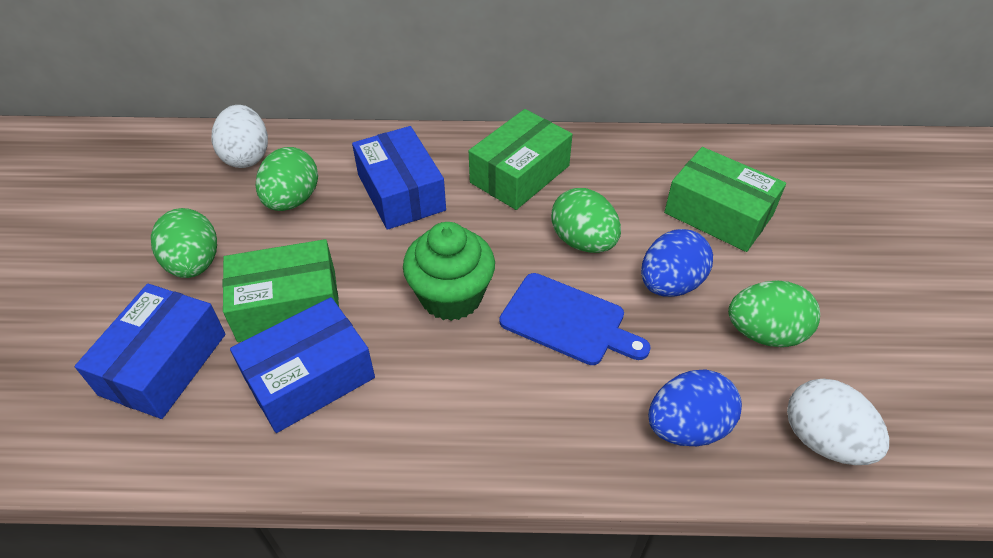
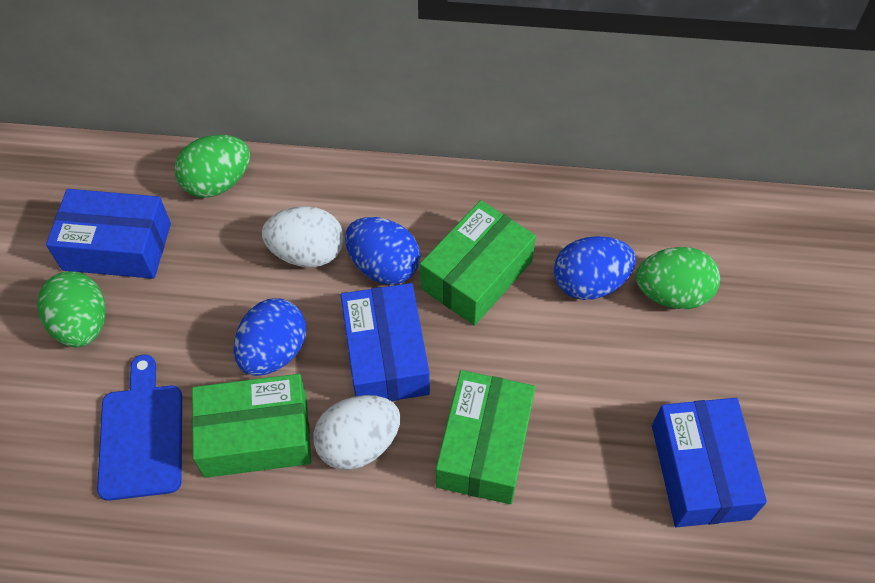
blue egg: [641,229,713,297] [648,369,742,446] = 2 -> [234,299,306,376] [345,217,420,285] [554,236,636,300] = 3
green cupcake: [403,222,495,321] = 1 -> none = 0
green egg: [151,208,217,278] [256,147,318,211] [551,188,621,253] [728,280,820,347] = 4 -> [37,271,106,348] [174,135,250,198] [636,247,720,309] = 3

